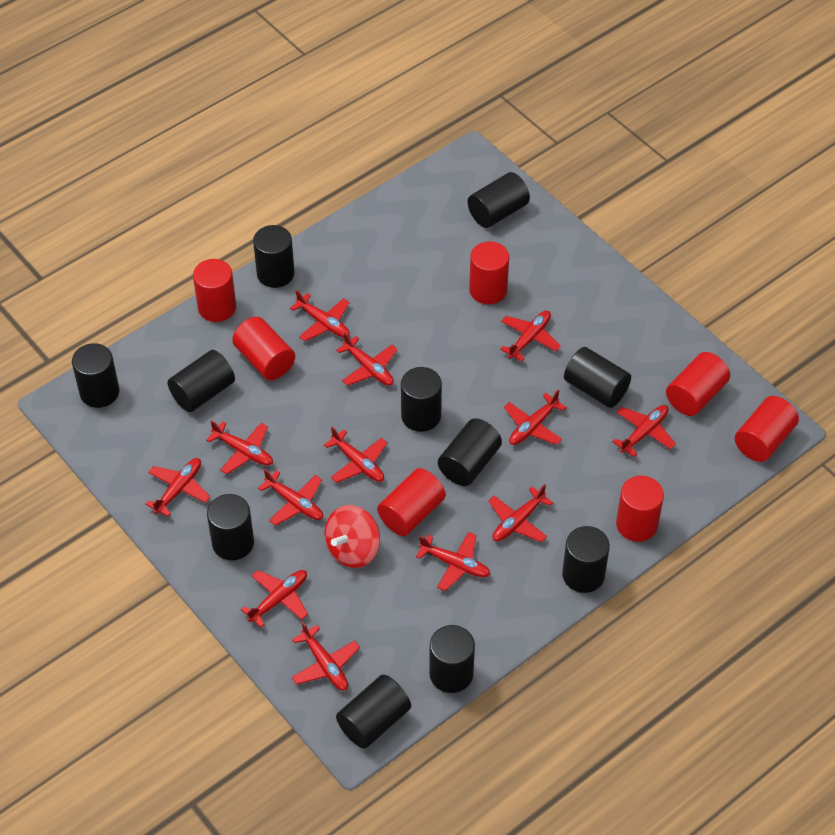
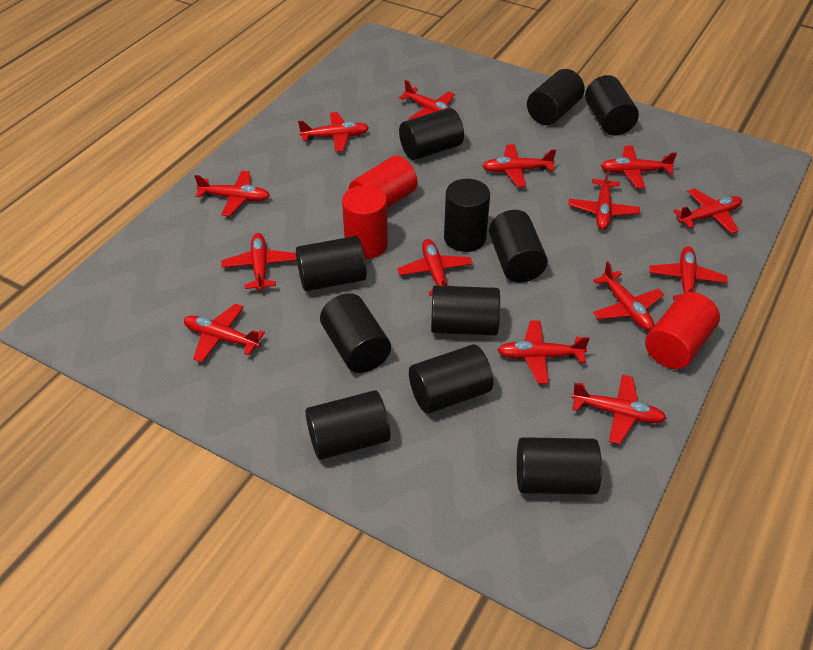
red cylinder: [193,259,236,322] [232,317,295,380] [377,468,446,536] [469,241,509,304] [616,476,664,542] [666,352,730,416] [735,396,799,462] = 7 -> [342,185,388,259] [349,155,418,209] [645,292,720,369] = 3
red plane: [145,458,210,517] [206,420,273,474] [241,570,308,627] [258,469,323,526] [290,290,350,341] [291,622,360,691] [324,427,387,483] [336,332,398,386] [416,532,490,591] [488,484,553,542] [500,311,561,361] [504,390,567,445] [613,405,676,457] = 13 -> [184,304,265,362] [194,171,270,216] [221,233,297,291] [298,112,369,152] [397,239,473,296] [399,80,455,120] [482,144,556,187] [497,320,590,384] [568,168,640,230] [571,375,666,444] [593,261,664,331] [601,146,677,188] [649,246,727,300] [673,188,742,234] = 14
red spinning top: [324,505,380,568] = 1 -> none = 0

